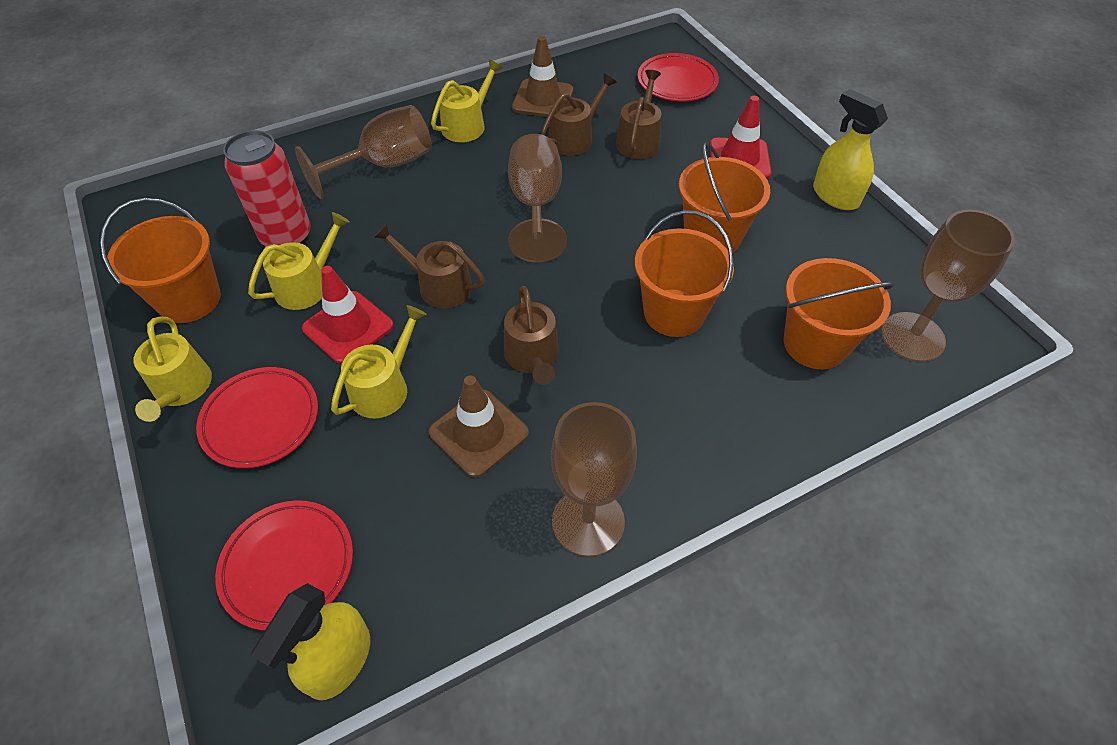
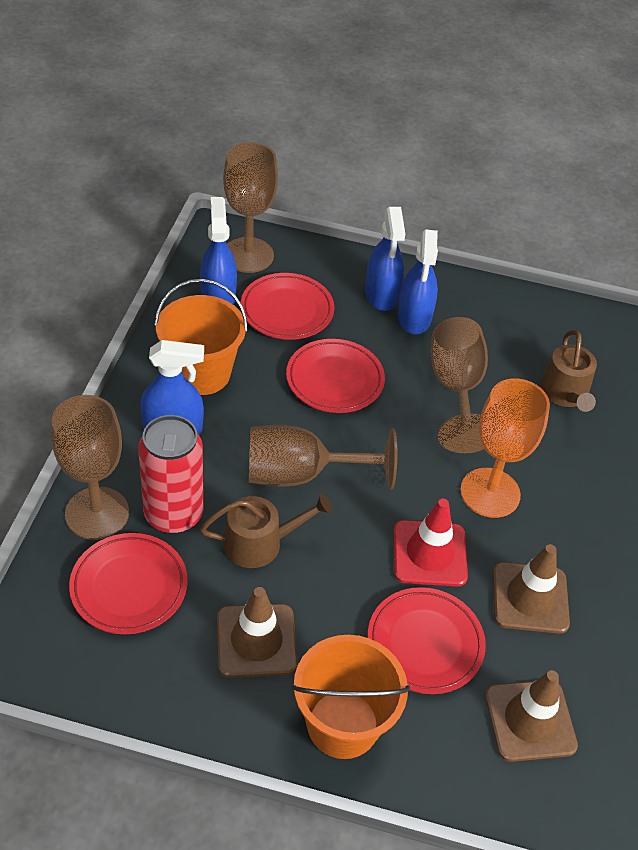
blue spray bottle: none = 0 -> [140,340,204,435] [200,197,237,305] [365,207,405,311] [398,229,438,334] = 4
brown traffic cone: [429,375,529,478] [512,36,573,117] = 2 -> [217,587,298,678] [485,670,578,762] [493,544,570,634] = 3
brown watering can: [374,223,486,308] [504,286,559,385] [541,73,617,155] [616,70,662,159] = 4 -> [200,494,332,568] [540,330,597,412] = 2
orange bucket: [100,198,221,323] [635,210,734,337] [679,142,770,253] [784,258,895,369] = 4 -> [154,279,248,395] [291,635,410,759] = 2
orange goblet: none = 0 -> [460,378,550,518] = 1
red plate: [196,367,318,468] [215,500,353,631] [637,53,719,102] = 3 -> [69,533,188,634] [241,273,335,340] [286,339,385,413] [368,587,486,694] = 4
red traffic cone: [302,266,394,364] [710,96,772,179] = 2 -> [394,499,468,587] = 1
yellow spray bottle: [251,583,370,700] [813,89,888,210] = 2 -> none = 0
yellow watering can: [134,316,212,422] [248,212,350,310] [331,305,426,418] [431,59,503,142] = 4 -> none = 0

